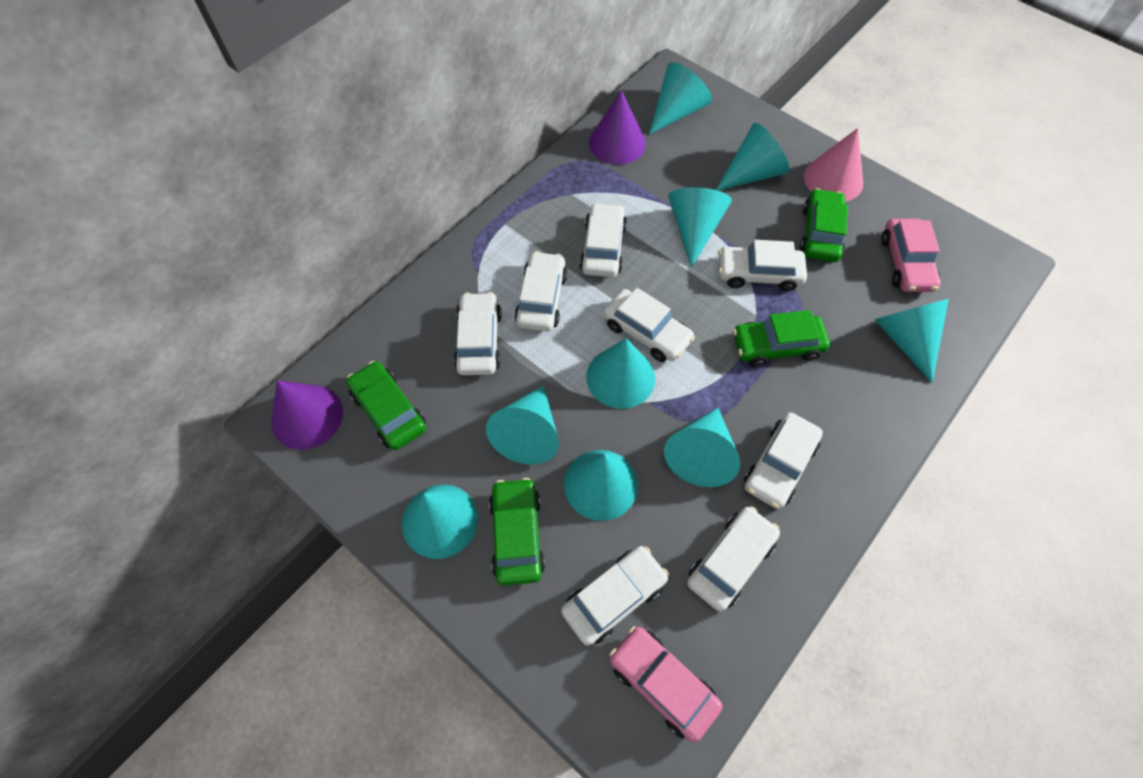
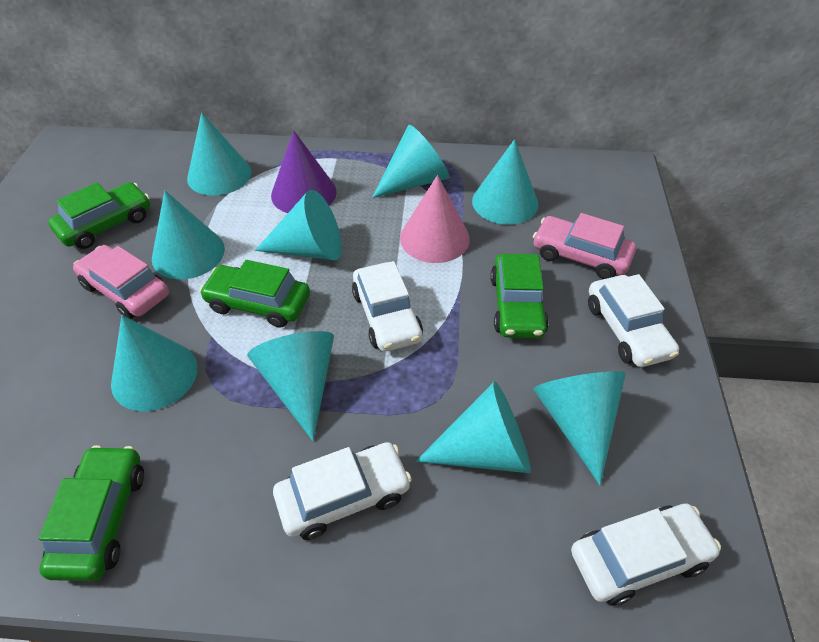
purple cone: [271,380,343,450] [589,90,646,165] = 2 -> [271,130,337,213] = 1
white car: [454,292,502,375] [514,251,568,332] [561,546,669,646] [580,203,627,277] [603,288,695,362] [687,506,780,612] [718,240,807,291] [744,412,823,509] = 8 -> [273,442,412,540] [352,261,423,352] [571,504,721,606] [588,274,679,367] = 4

